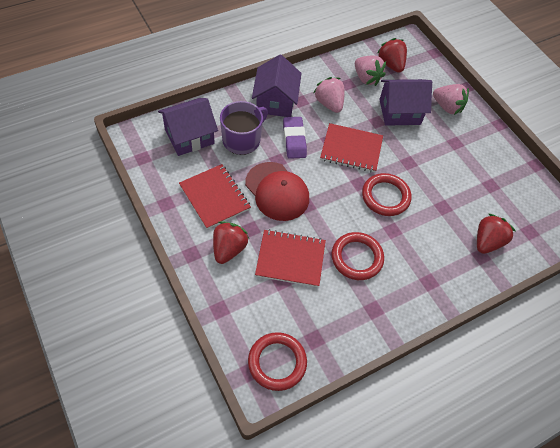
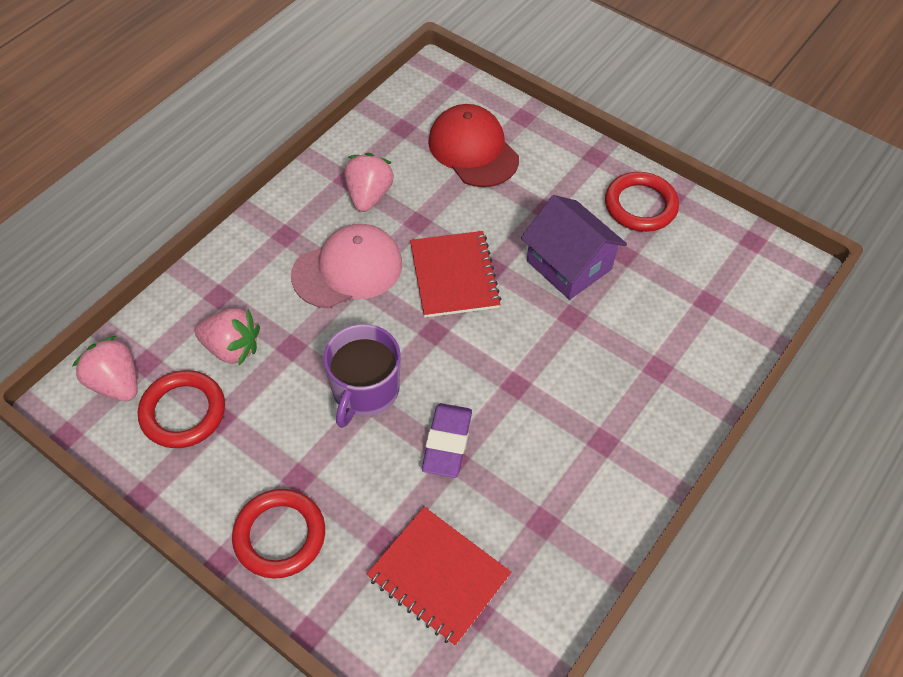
pink cap: none = 0 -> [291,224,402,308] = 1
purple house: [158,98,218,156] [252,55,302,117] [379,79,432,126] = 3 -> [521,195,627,300] = 1
red notebook: [179,164,251,229] [255,229,326,287] [320,123,383,172] = 3 -> [366,507,511,646] [410,231,501,318] = 2
red strawberry: [213,221,249,264] [377,38,407,73] [477,214,516,254] = 3 -> none = 0

